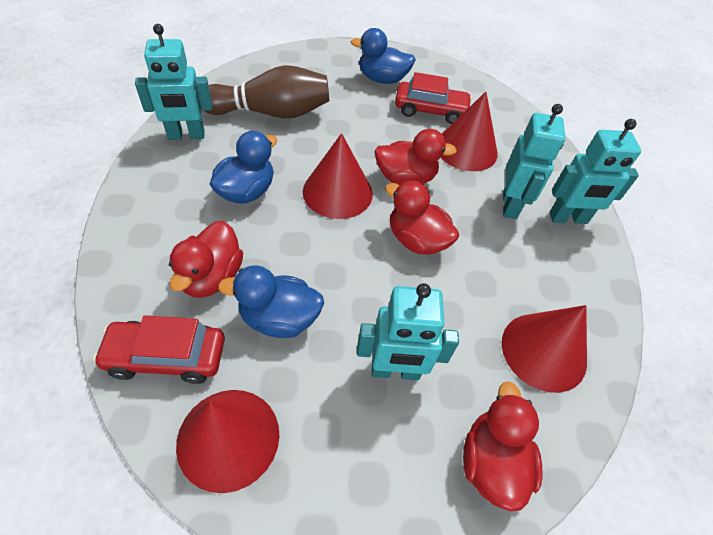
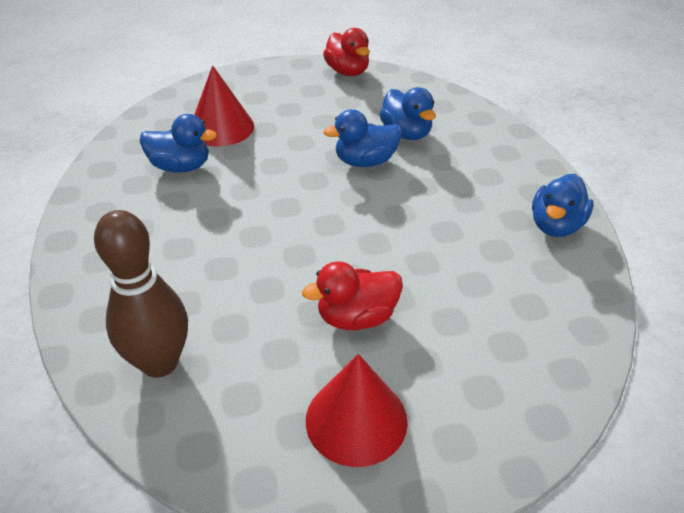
blue duck: [209,131,277,204] [218,265,324,338] [350,28,416,84] = 3 -> [140,114,217,173] [323,109,402,167] [380,87,436,140] [532,174,594,237] = 4
red car: [93,315,225,384] [395,72,472,124] = 2 -> none = 0
red cone: [176,390,280,493] [303,133,373,219] [441,92,498,171] [502,305,587,393] = 4 -> [194,65,254,147] [306,354,408,467] = 2
red duck: [169,221,243,298] [374,129,457,185] [385,180,459,255] [463,382,543,511] = 4 -> [302,261,403,330] [323,28,370,76] = 2
turquoise robot: [135,24,212,140] [357,283,459,380] [503,104,565,219] [549,119,641,224] = 4 -> none = 0

